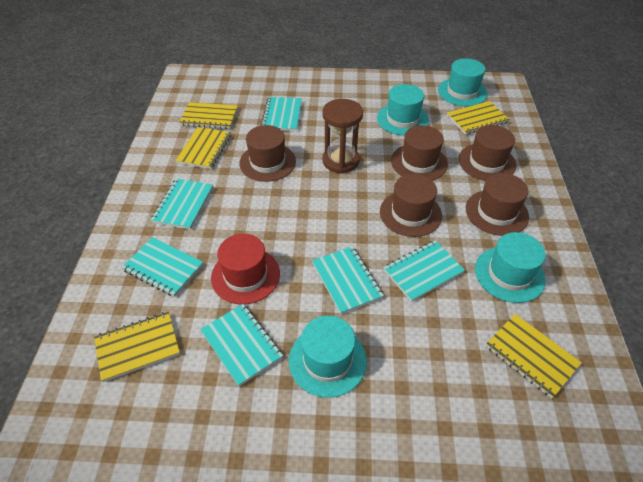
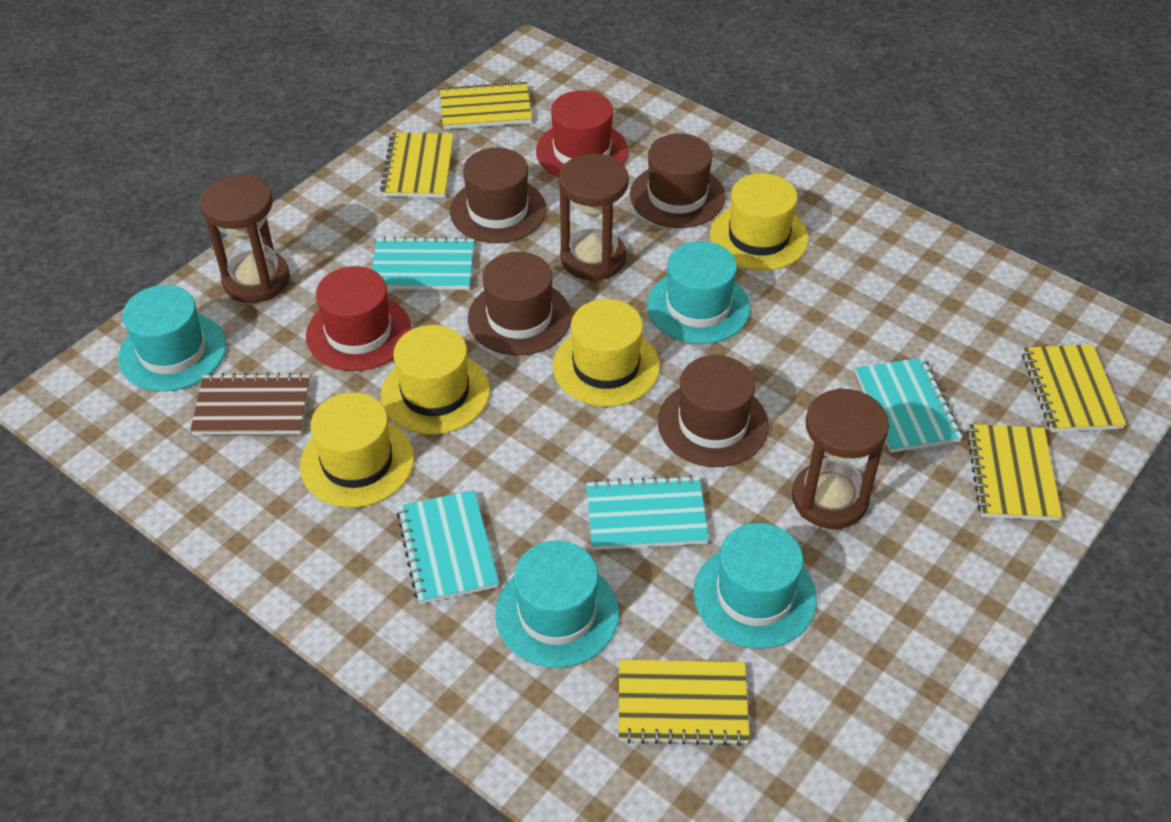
brown hat: [239,125,296,182] [380,174,442,237] [391,125,448,181] [459,125,516,181] [466,173,529,236] = 5 -> [450,148,546,243] [468,252,572,356] [630,133,725,228] [658,355,769,467] = 4
brown hourglass: [322,99,363,174] = 1 -> [200,175,290,303] [559,153,629,281] [792,388,889,529] = 3
brown notebook: none = 0 -> [190,373,310,435] = 1
red hat: [211,234,280,305] = 1 -> [306,266,411,371] [536,90,629,177] = 2
turquoise notebook: [121,237,203,297] [151,179,213,230] [200,304,283,387] [261,97,302,131] [312,246,384,314] [383,240,465,302] = 6 -> [372,237,474,290] [396,490,499,604] [586,475,709,550] [855,357,962,453] = 4
yellow hat: none = 0 -> [300,392,414,508] [381,325,490,434] [553,299,660,407] [710,173,809,271] = 4

